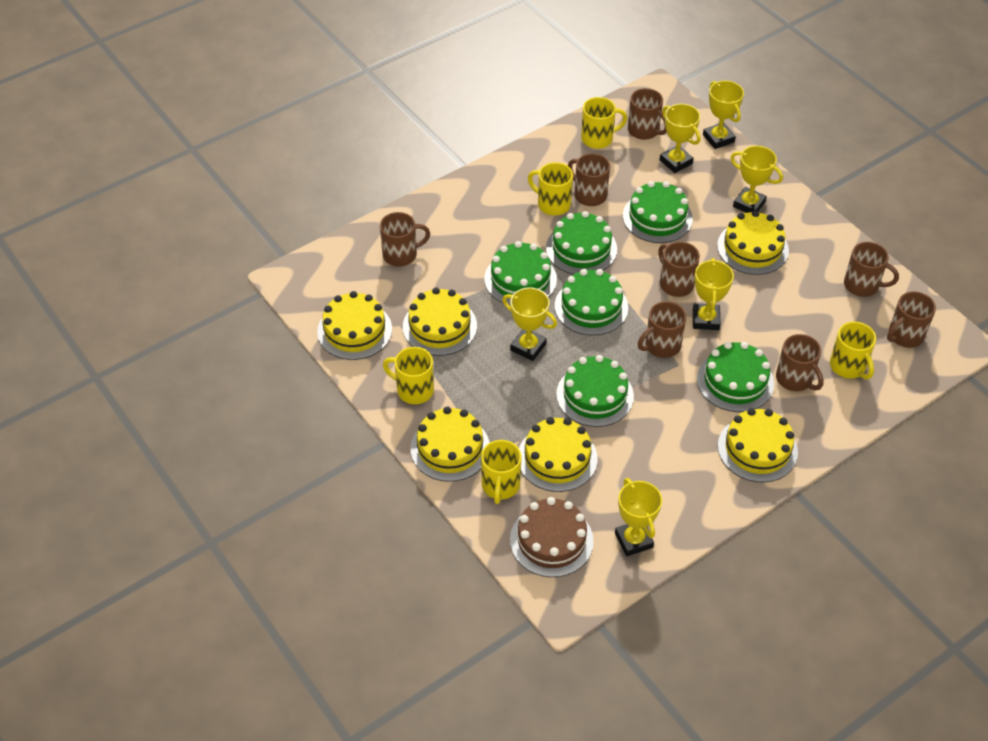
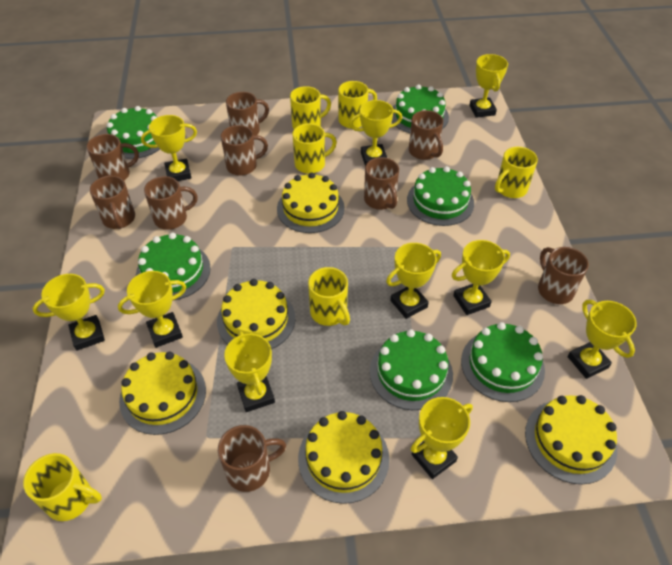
brown cake: [510,497,594,577] = 1 -> none = 0
brown mug: [380,212,430,266] [568,153,610,206] [628,88,667,140] [638,301,687,358] [658,242,700,297] [776,334,824,391] [844,242,899,297] [887,291,936,348] = 8 -> [87,134,139,180] [90,176,135,229] [144,176,198,230] [218,425,286,492] [221,125,268,176] [226,92,269,135] [364,157,399,210] [409,110,443,160] [538,247,589,304] = 9
yellow cake: [317,291,392,360] [403,287,477,356] [410,407,490,482] [519,417,597,492] [717,210,789,275] [718,408,798,482] = 6 -> [119,352,206,435] [217,279,295,349] [277,172,345,233] [298,411,389,504] [525,395,617,484] = 5
yellow mug: [383,347,434,404] [481,440,521,504] [528,162,573,215] [581,97,627,149] [830,322,876,379] = 5 -> [23,453,102,521] [290,86,331,129] [293,123,337,174] [308,267,350,326] [338,81,377,129] [495,147,538,198] = 6
yellow trophy: [502,288,557,361] [615,478,662,556] [660,104,701,173] [693,258,734,330] [703,81,744,149] [730,146,783,213] = 6 -> [33,274,105,351] [118,271,186,348] [141,115,197,181] [224,331,275,412] [349,100,402,166] [386,243,441,319] [411,397,473,479] [452,240,510,315] [469,54,508,118] [568,300,637,379] = 10

